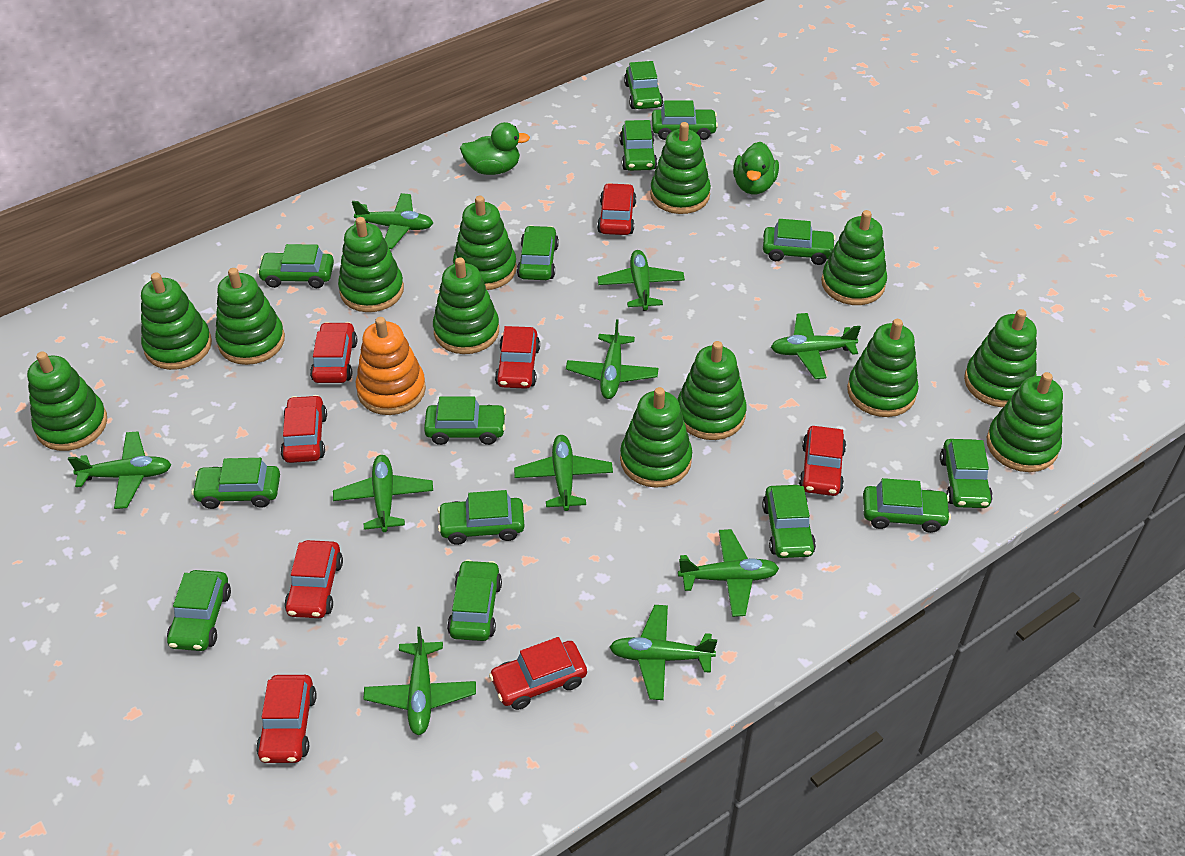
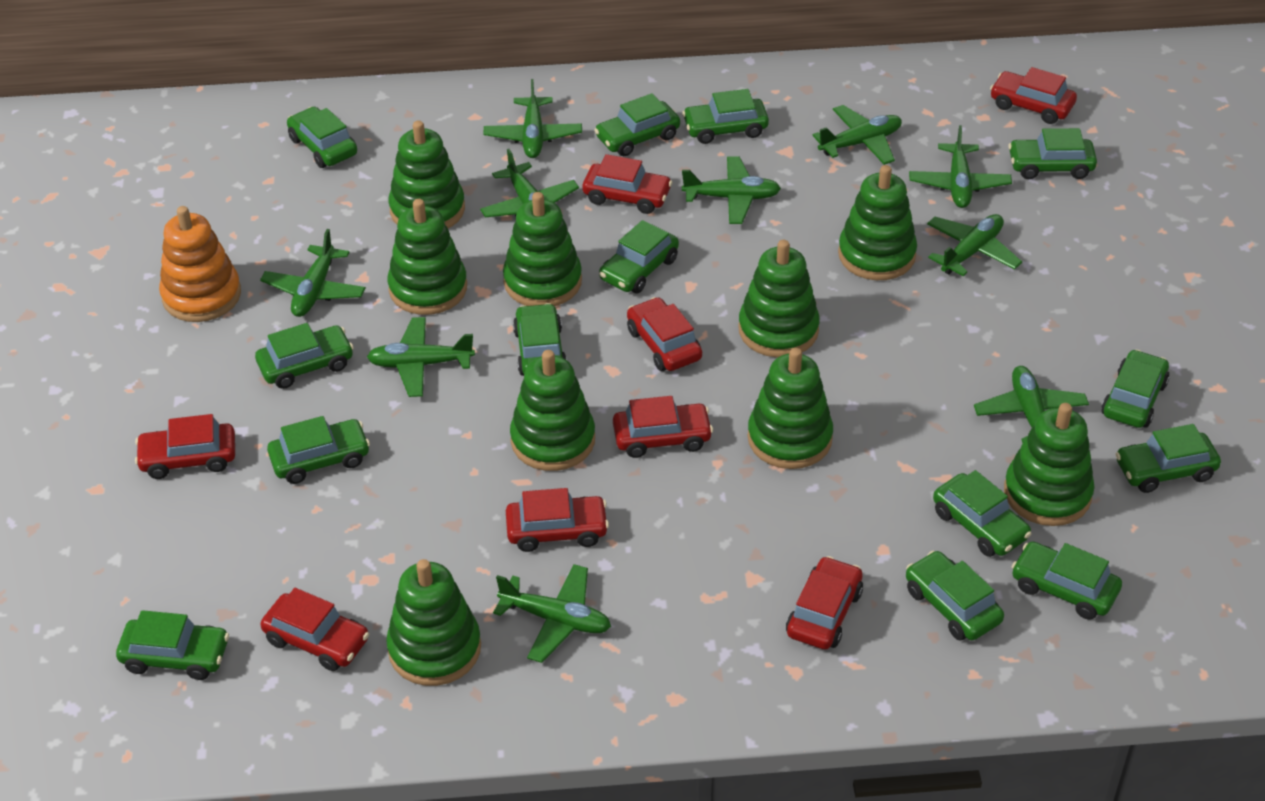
green duck: [460,122,530,175] [733,142,779,194] = 2 -> none = 0
green stacking toy: [27,351,107,451] [141,272,212,370] [215,268,285,365] [338,217,404,312] [433,257,499,354] [453,196,517,290] [620,387,692,488] [650,122,711,214] [677,341,747,440] [821,210,887,305] [847,319,919,417] [964,309,1037,407] [987,372,1063,472] = 13 -> [386,559,481,686] [388,199,467,315] [389,120,465,228] [503,192,582,306] [510,350,595,471] [738,240,820,357] [748,348,833,469] [838,165,917,280] [1004,403,1094,526] = 9

